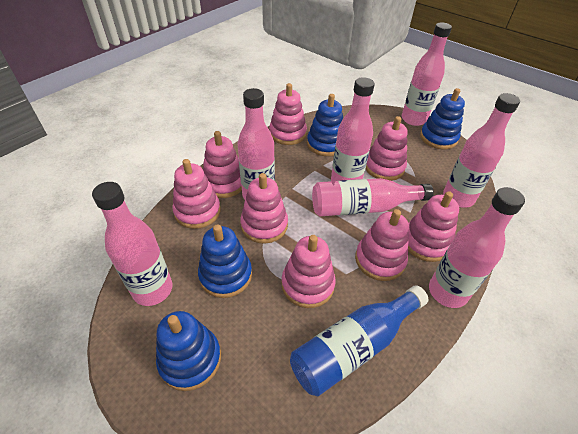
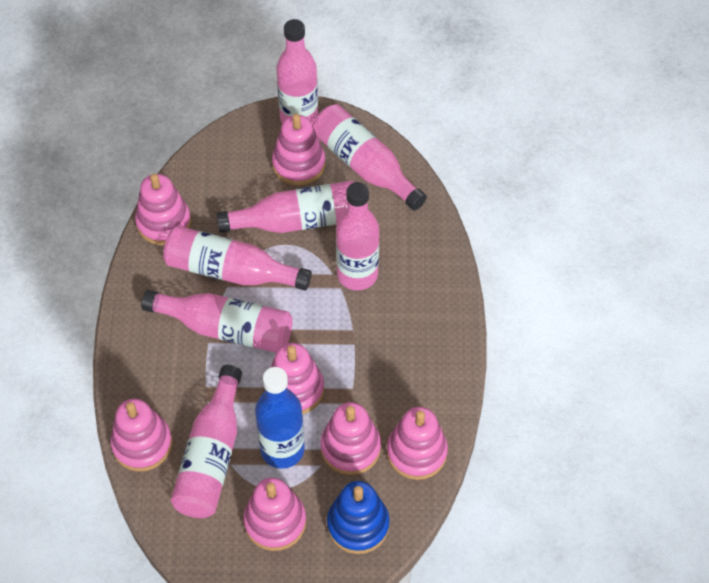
blue stacking toy: [156,311,221,391] [198,224,252,298] [307,94,343,156] [420,88,465,149] = 4 -> [327,481,390,554] = 1
pink stacking toy: [172,159,221,229] [203,131,242,198] [240,173,288,244] [269,83,307,145] [282,235,336,308] [355,209,409,281] [366,116,408,181] [408,191,459,262] = 8 -> [110,399,172,472] [135,174,191,245] [243,478,306,551] [265,343,324,414] [272,114,326,186] [320,402,381,475] [387,407,448,480] = 7

